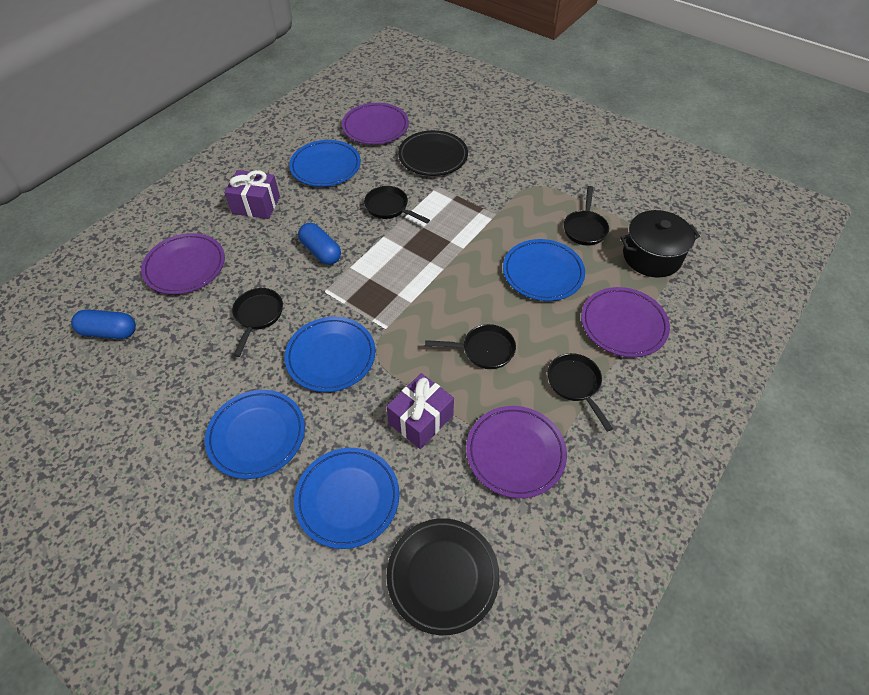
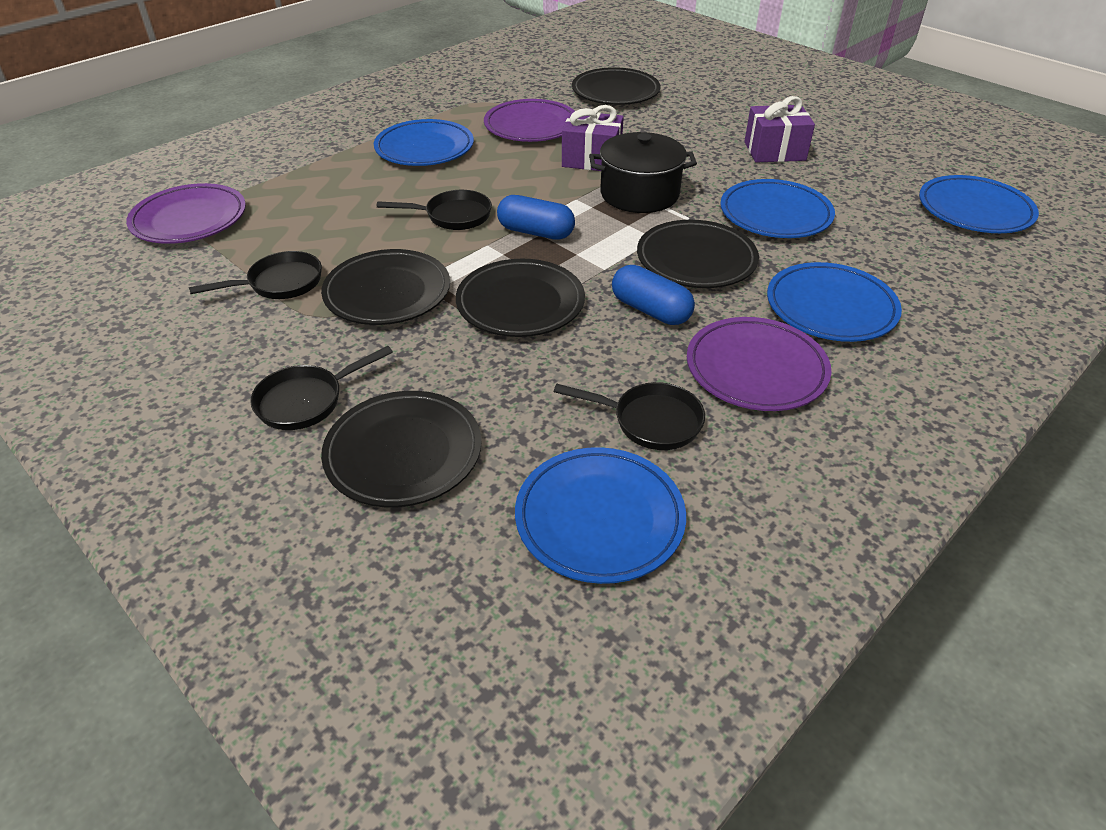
black pan: [232,288,283,357] [364,186,430,224] [425,324,516,369] [548,353,613,432] [564,186,609,246] = 5 -> [189,251,322,299] [250,346,393,430] [377,190,492,230] [554,382,705,450] = 4
black plate: [386,518,500,635] [398,130,468,176] = 2 -> [321,249,450,325] [321,391,482,507] [456,259,585,337] [572,67,660,105] [637,220,759,288] = 5
purple plate: [141,233,225,294] [342,103,409,145] [466,406,567,498] [581,287,670,357] = 4 -> [126,183,246,244] [484,99,575,142] [687,317,832,411] = 3

